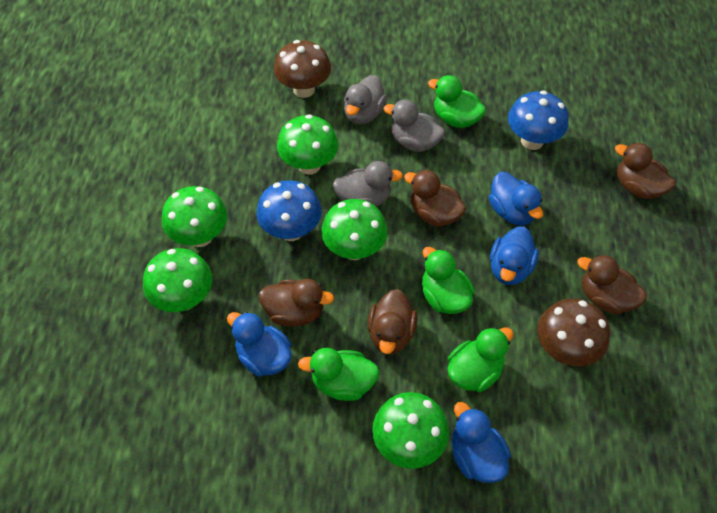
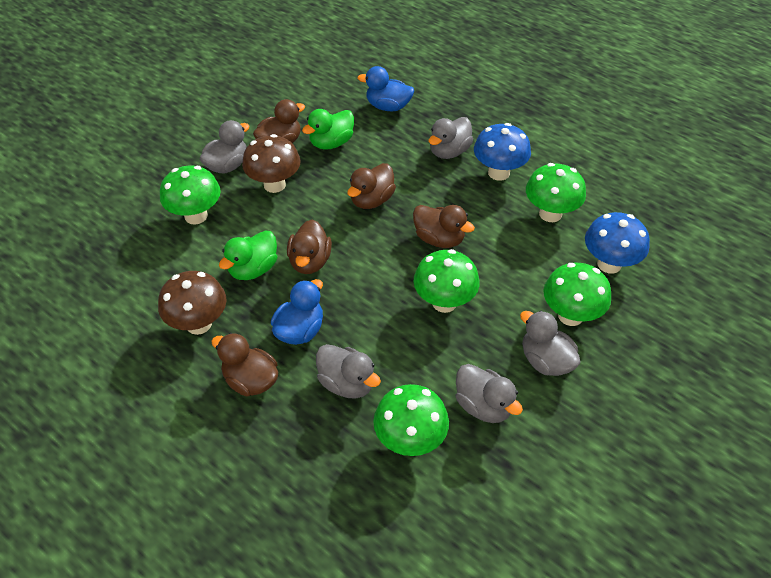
blue duck: [227,312,292,376] [452,402,511,483] [489,172,543,226] [490,226,539,285] = 4 -> [271,279,323,345] [357,66,414,111] = 2
green duck: [298,348,380,401] [422,247,475,314] [428,75,486,128] [447,327,514,392] = 4 -> [219,230,277,280] [302,109,354,150] = 2
grey duck: [333,161,403,206] [344,75,387,124] [384,100,445,152] = 3 -> [200,120,250,173] [316,344,381,399] [429,117,473,159] [456,364,523,423] [520,311,581,376] = 5

